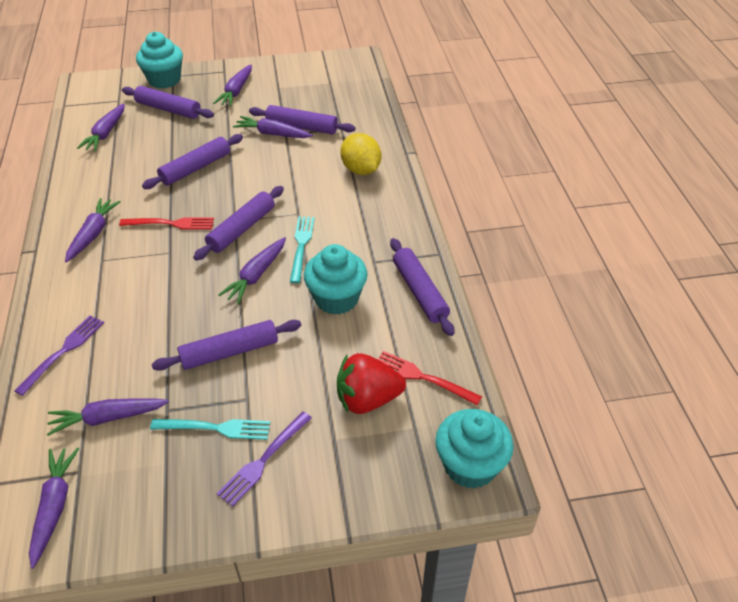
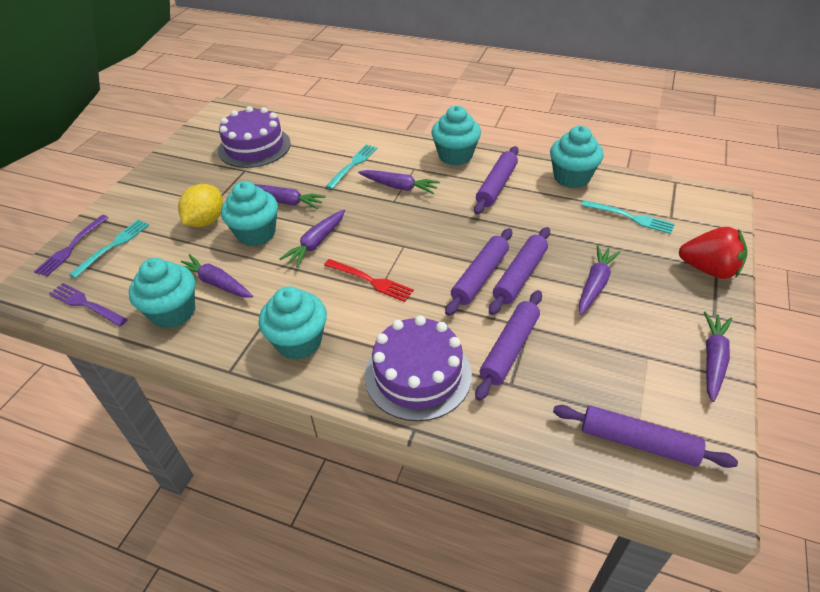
purple cake: none = 0 -> [218,106,291,168] [365,315,472,421] = 2
purple carrot: [29,448,79,568] [47,398,169,436] [65,198,121,262] [77,103,125,152] [213,64,252,107] [218,237,286,304] [233,116,313,138] = 7 -> [181,254,253,298] [254,184,326,209] [279,209,345,267] [358,170,440,194] [579,245,621,315] [704,312,732,402] = 6
purple rolling pin: [122,86,214,119] [142,134,243,189] [151,320,301,371] [193,186,284,261] [249,105,356,135] [390,238,454,336] = 6 -> [445,228,512,316] [474,146,519,214] [475,290,542,401] [489,227,550,315] [553,405,738,468] = 5
red fork: [119,217,214,229] [378,351,482,405] = 2 -> [324,259,414,302] = 1
turquoise cupcake: [136,32,183,89] [304,244,368,315] [435,409,514,489] = 3 -> [129,258,195,328] [221,181,278,246] [259,286,327,360] [432,106,481,166] [550,126,603,188] = 5
turquoise fork: [150,419,270,440] [290,216,315,283] = 2 -> [69,220,149,278] [325,144,378,189] [581,200,675,234] = 3

